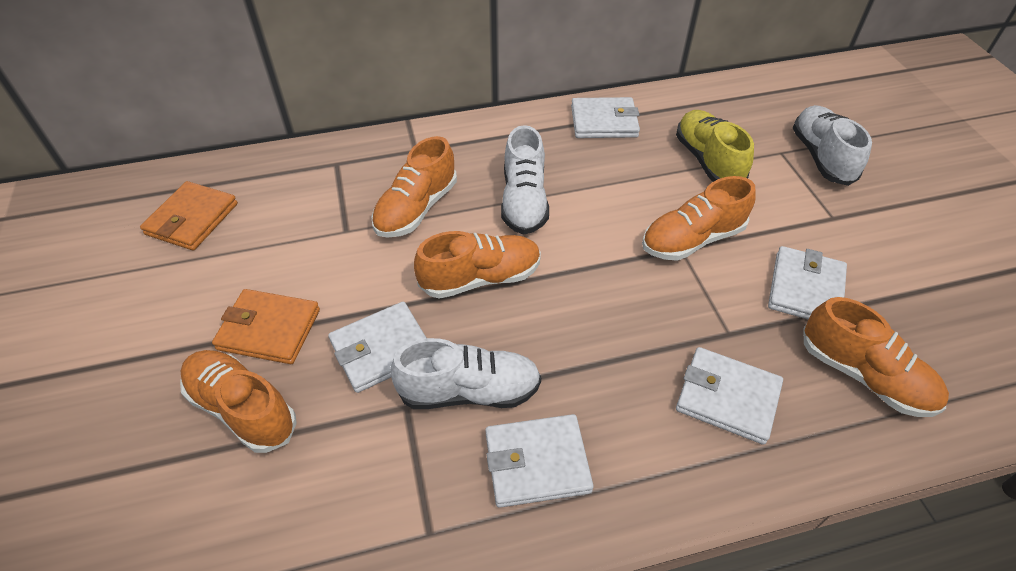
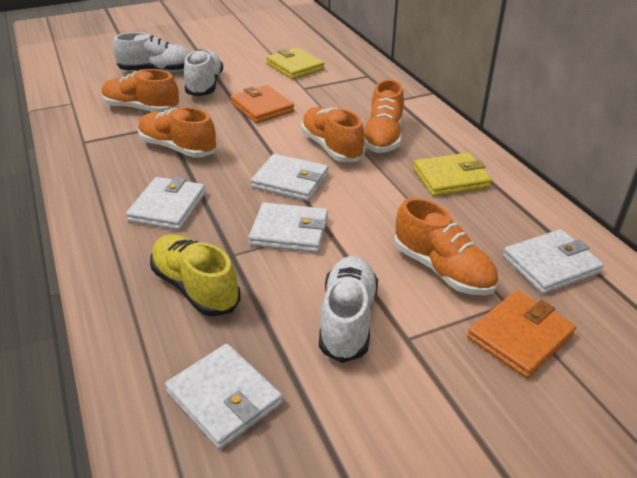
yellow wallet: none = 0 -> [266,48,325,79] [413,152,492,197] = 2

